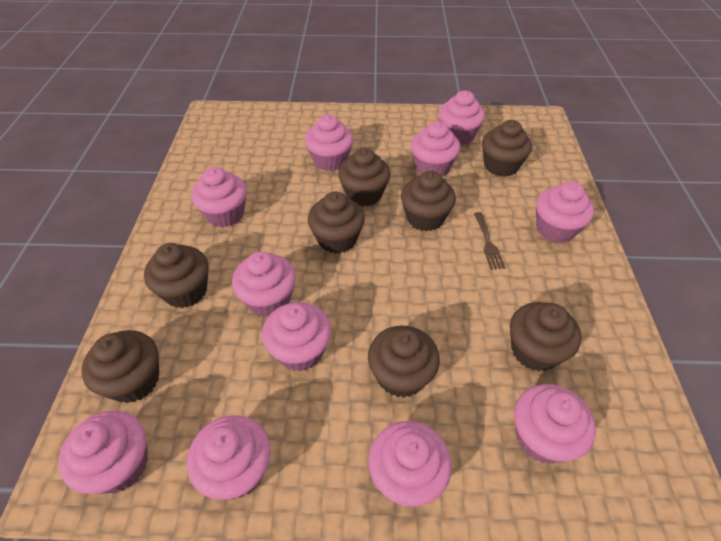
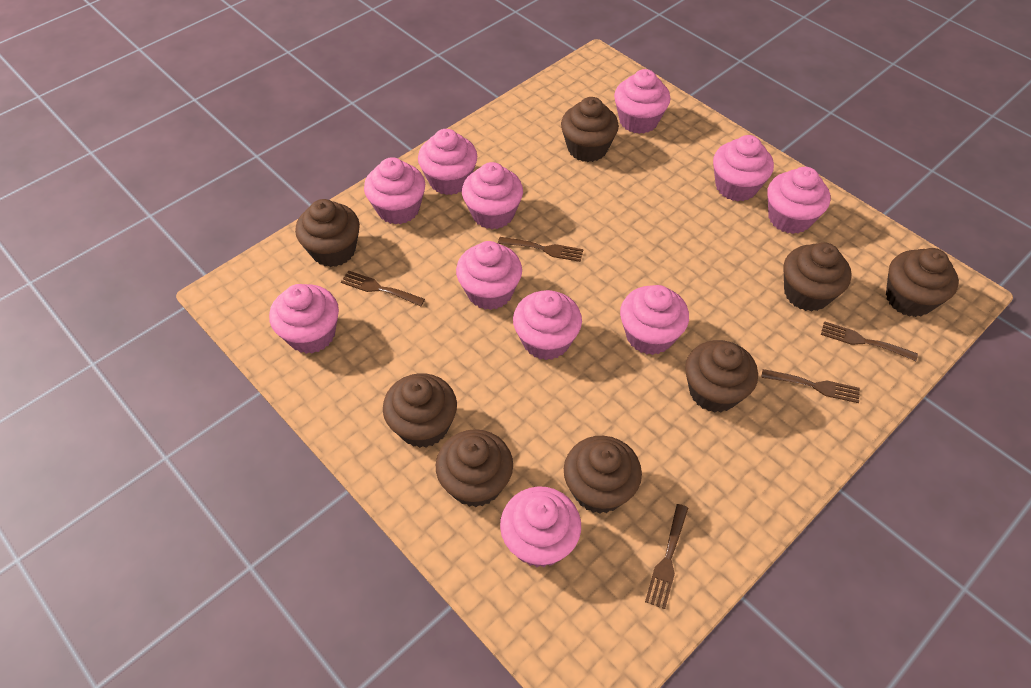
brown fork: [474,212,505,270] = 1 -> [341,271,425,306] [498,237,584,262] [645,504,688,609] [761,369,860,403] [821,321,918,361] = 5

